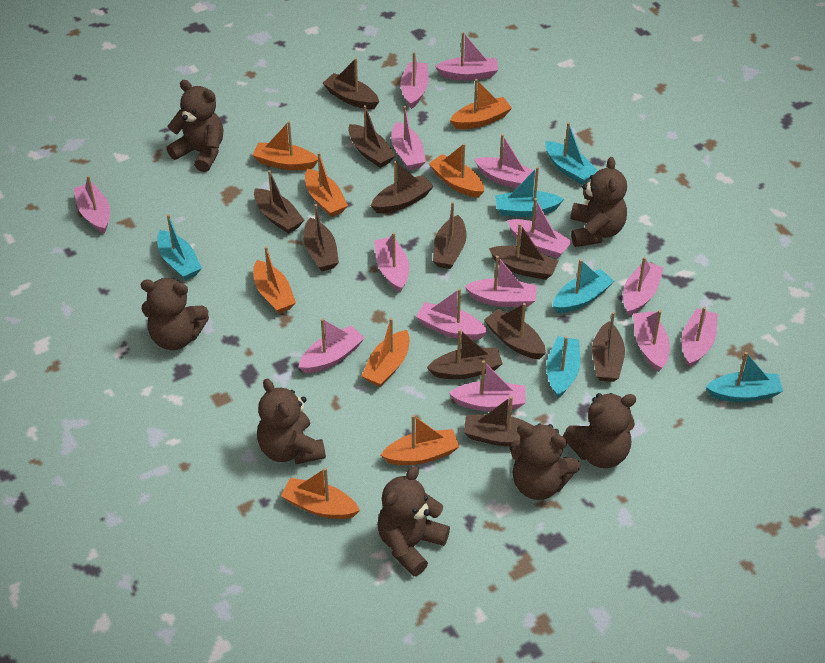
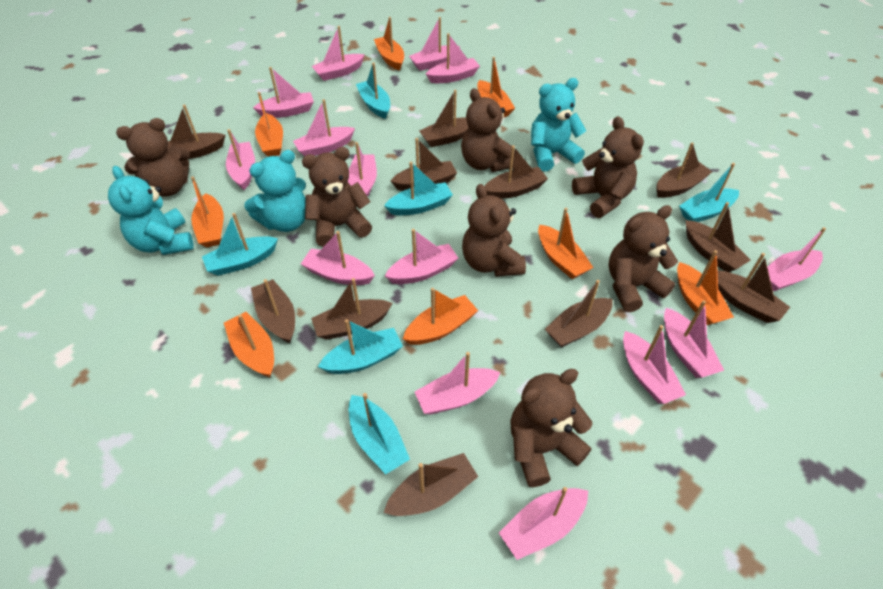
turquoise teddy bear: none = 0 -> [108,166,194,255] [244,150,306,232] [531,78,586,171] = 3

